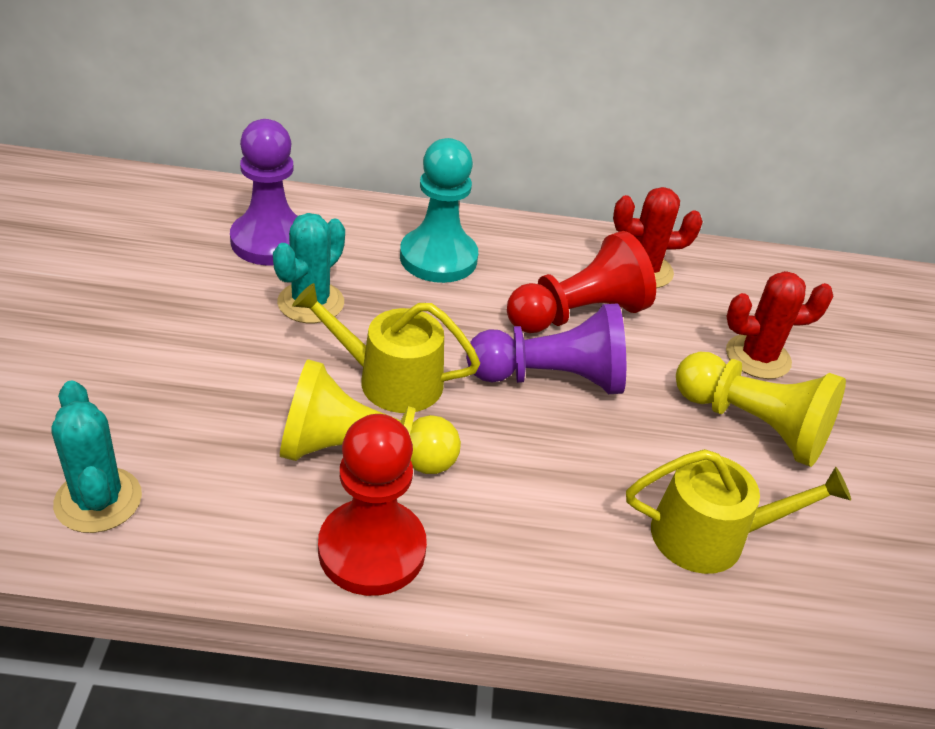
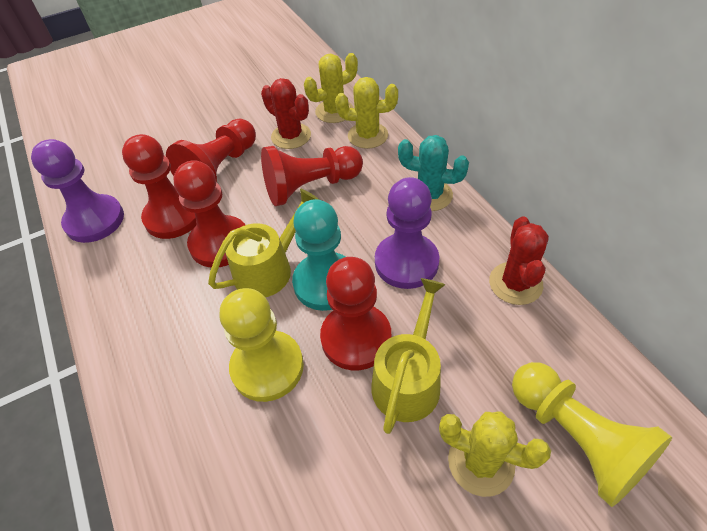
red pawn: [318,414,427,596] [507,231,656,333] = 2 -> [122,134,196,239] [166,119,256,182] [173,160,245,267] [261,146,363,206] [320,257,391,370] = 5
turquoise cactus: [51,380,142,533] [273,213,345,323] = 2 -> [398,135,469,211] = 1
yellow cactus: none = 0 -> [304,53,358,123] [335,77,398,149] [439,412,551,497] = 3

